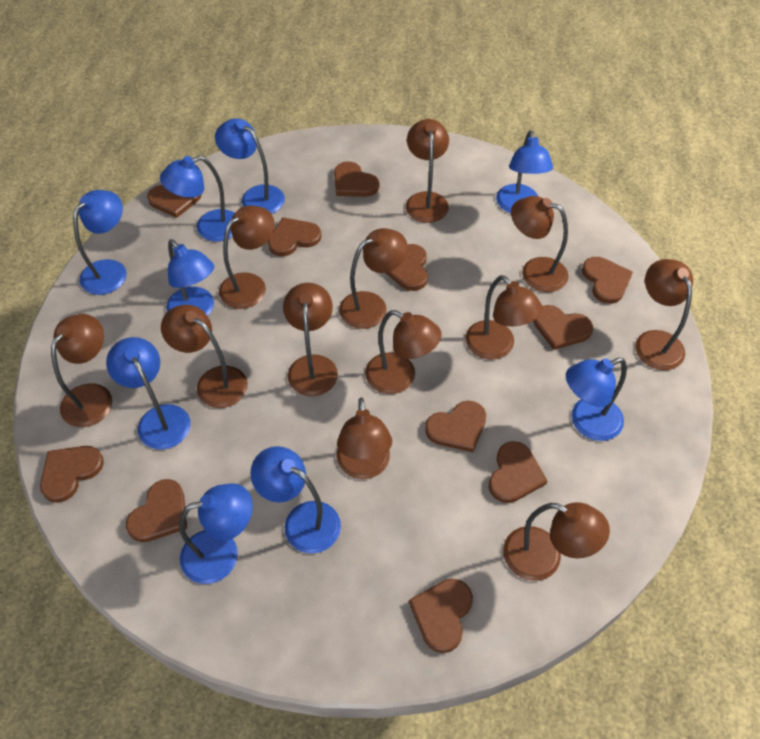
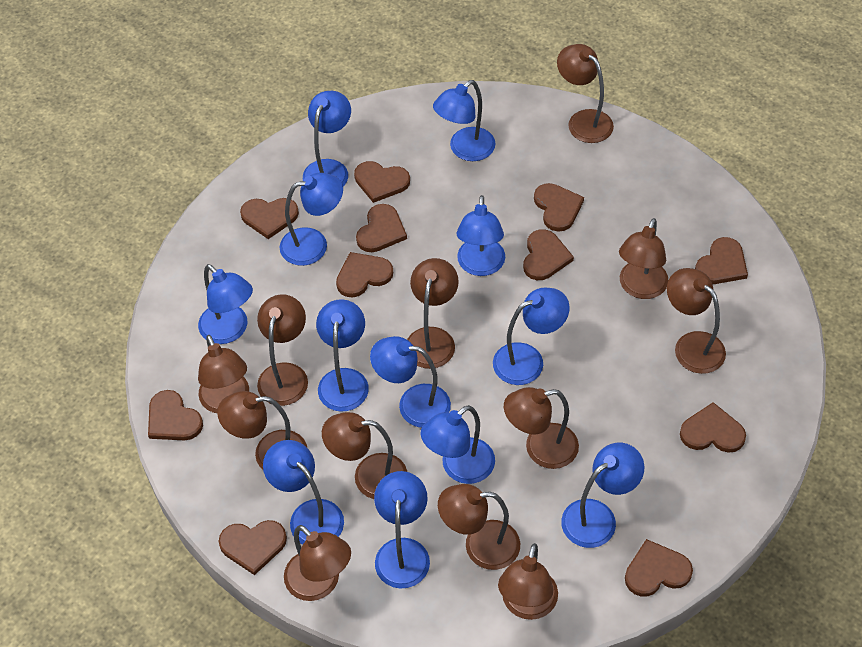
blue lamp: [73,190,127,295] [106,337,191,450] [160,156,235,241] [166,239,214,316] [179,483,253,584] [215,118,285,214] [250,446,341,553] [496,130,553,213] [566,358,627,441] = 9 -> [198,264,253,344] [263,440,344,545] [280,173,343,266] [303,91,351,187] [316,299,369,412] [370,336,451,428] [374,471,430,589] [421,405,495,484] [433,80,496,161] [457,195,505,276] [493,288,570,385] [561,443,644,548] = 12

